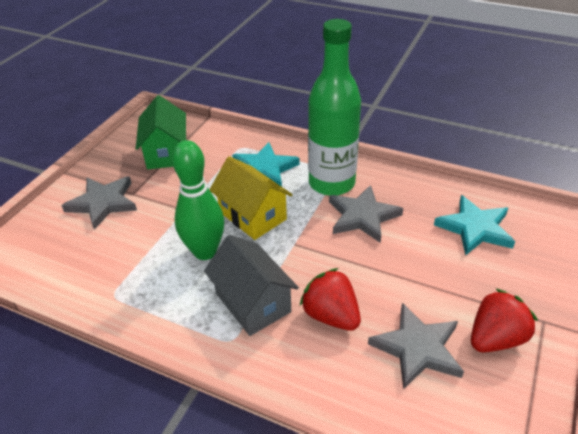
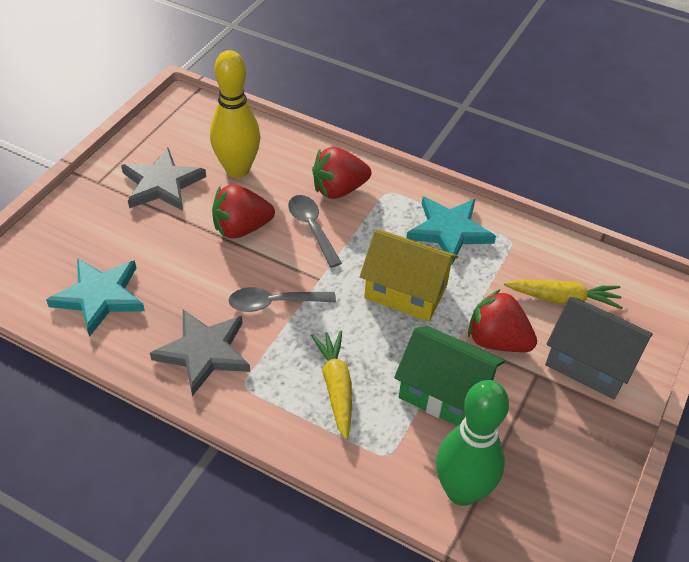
green bottle: [308,19,361,196] = 1 -> none = 0
grey spoon: none = 0 -> [229,287,336,312] [288,195,342,268] = 2
grey star: [61,177,137,230] [329,185,403,243] [368,303,464,390] = 3 -> [121,147,206,211] [150,310,250,396] = 2
red strawberry: [300,268,361,331] [471,289,538,352] = 2 -> [212,185,275,238] [312,147,371,199] [468,289,537,352] = 3
yellow bowling pin: none = 0 -> [210,50,261,178] = 1
yellow carrot: none = 0 -> [311,330,352,440] [504,279,623,309] = 2

